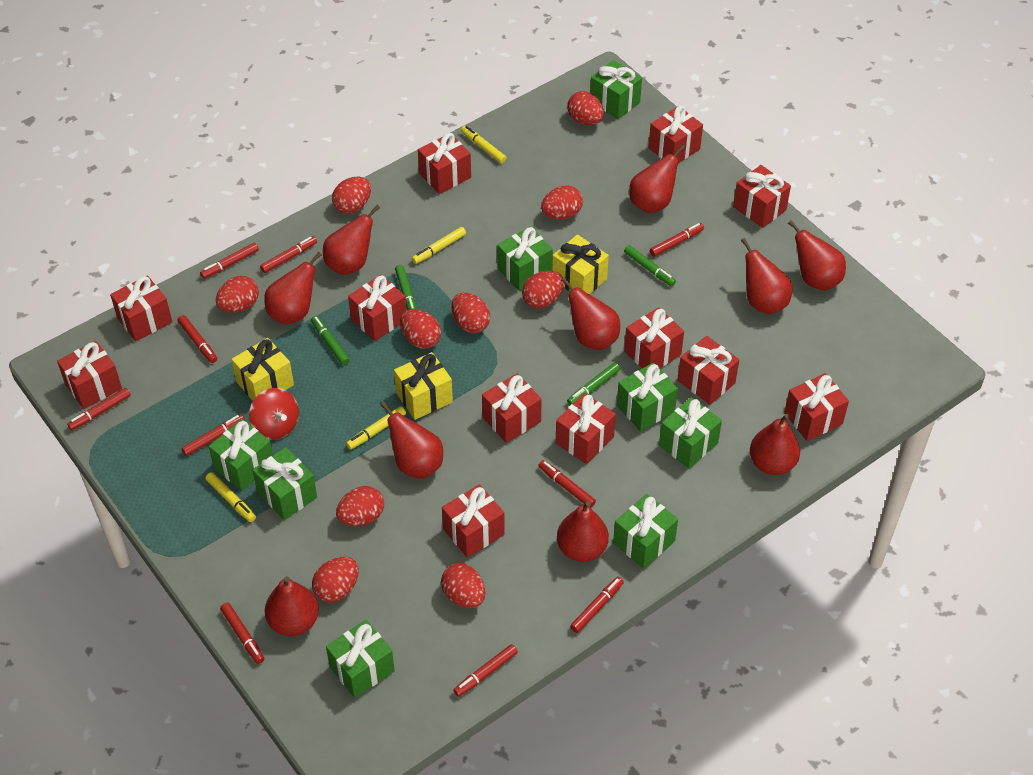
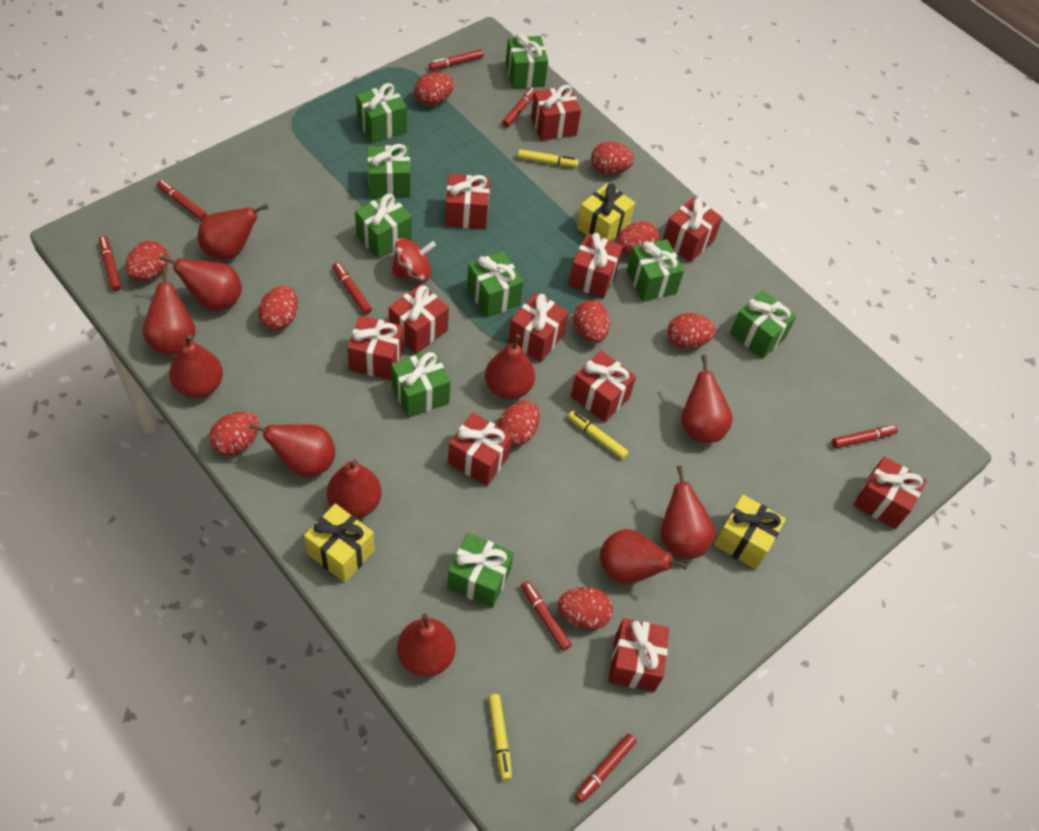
green gift: [209,419,273,491] [253,447,317,520] [326,620,395,698] [497,227,553,291] [590,60,642,119] [613,494,678,569] [617,362,678,431] [659,397,722,468] = 8 -> [355,193,412,259] [356,83,407,143] [367,144,411,199] [391,350,451,418] [447,533,514,608] [467,251,524,318] [506,33,548,89] [627,239,684,302] [730,291,796,359] = 9
green marker: [311,316,350,365] [395,265,417,310] [567,362,621,405] [624,245,676,286] = 4 -> none = 0
red gift: [57,341,122,409] [110,275,172,341] [348,275,407,341] [418,133,471,194] [442,484,505,558] [482,373,542,443] [556,393,616,464] [624,307,684,368] [649,106,703,163] [678,336,739,405] [733,165,791,228] [784,373,849,441] = 12 -> [347,316,404,381] [389,284,449,354] [445,174,490,230] [448,412,513,486] [508,292,569,362] [531,85,581,141] [569,233,623,298] [571,351,636,422] [609,618,669,692] [663,197,723,262] [854,456,927,529] = 11
red marker: [67,388,131,430] [178,315,217,363] [181,414,245,456] [200,243,259,279] [220,602,264,664] [260,236,317,273] [453,644,518,697] [538,460,596,508] [570,577,624,633] [650,223,704,257] = 10 -> [99,236,121,291] [157,180,207,221] [332,262,372,314] [429,49,484,70] [502,87,537,127] [521,581,572,651] [575,733,637,803] [832,425,898,448] = 8
red pear: [264,252,322,324] [265,576,319,636] [323,205,380,275] [380,402,443,479] [557,501,609,562] [561,277,620,350] [629,144,686,213] [741,238,793,314] [750,414,800,475] [788,220,846,290] = 10 -> [143,266,196,354] [159,255,242,311] [169,334,223,398] [198,204,268,259] [249,423,336,477] [327,459,382,518] [397,613,456,677] [485,334,535,400] [600,529,688,585] [661,465,715,559] [681,355,733,443] = 11
yellow marker: [205,472,256,522] [346,406,406,450] [412,227,466,264] [461,126,507,163] = 4 -> [488,694,512,781] [518,149,579,167] [568,411,629,459] = 3

